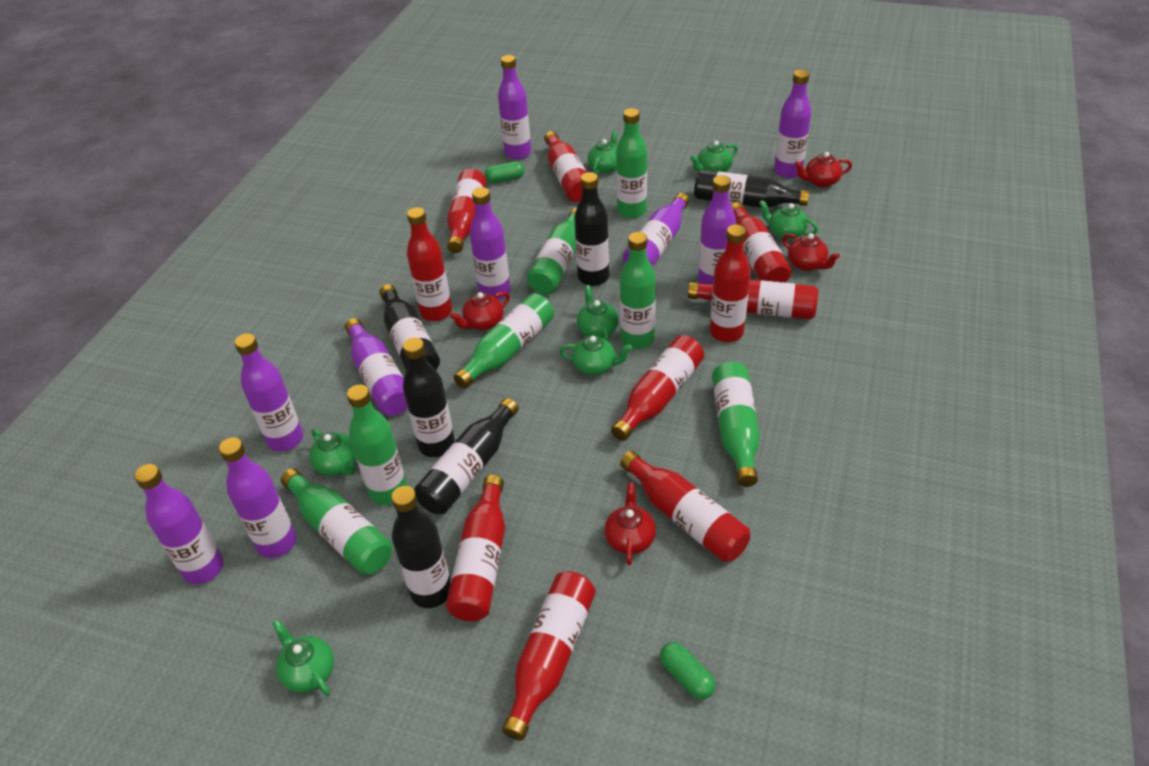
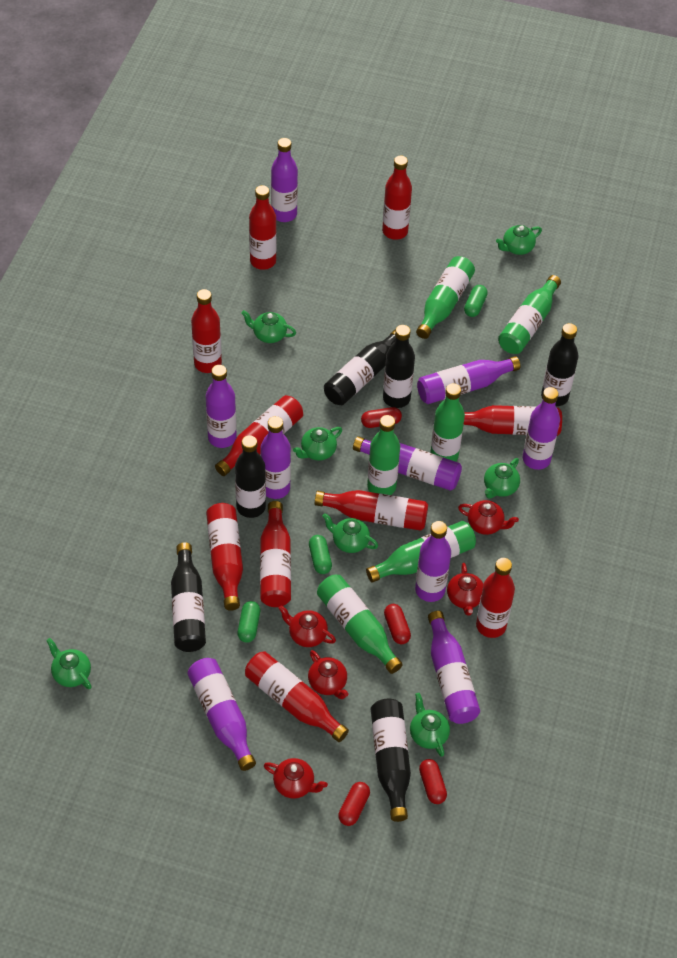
green bottle: [281,468,392,575] [347,385,407,505] [454,293,554,389] [527,208,577,294] [616,108,647,218] [620,232,656,349] [712,361,760,487] = 7 -> [317,575,403,674] [366,521,476,582] [367,415,400,495] [416,256,475,339] [430,383,465,462] [498,275,561,354] = 6
green capsule: [484,162,525,183] [660,642,715,699] = 2 -> [237,601,260,643] [309,535,332,574] [464,285,488,317] = 3
red capsule: none = 0 -> [338,782,370,826] [361,407,402,428] [384,604,411,644] [419,759,447,804] = 4
red teapot: [450,292,510,330] [604,483,656,565] [782,233,840,271] [794,152,852,188] = 4 -> [264,758,328,799] [278,605,336,647] [308,650,349,699] [447,563,483,616] [458,500,519,535] = 5

